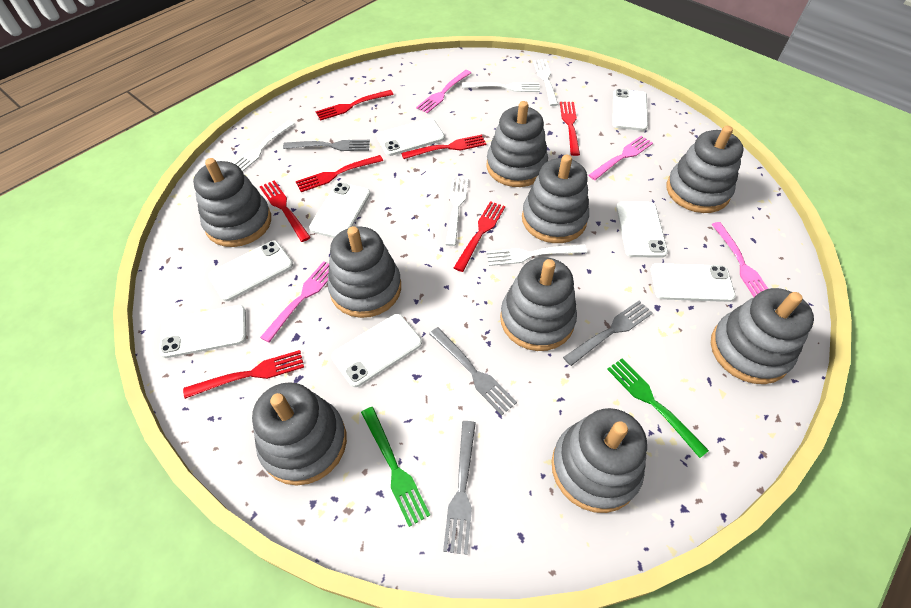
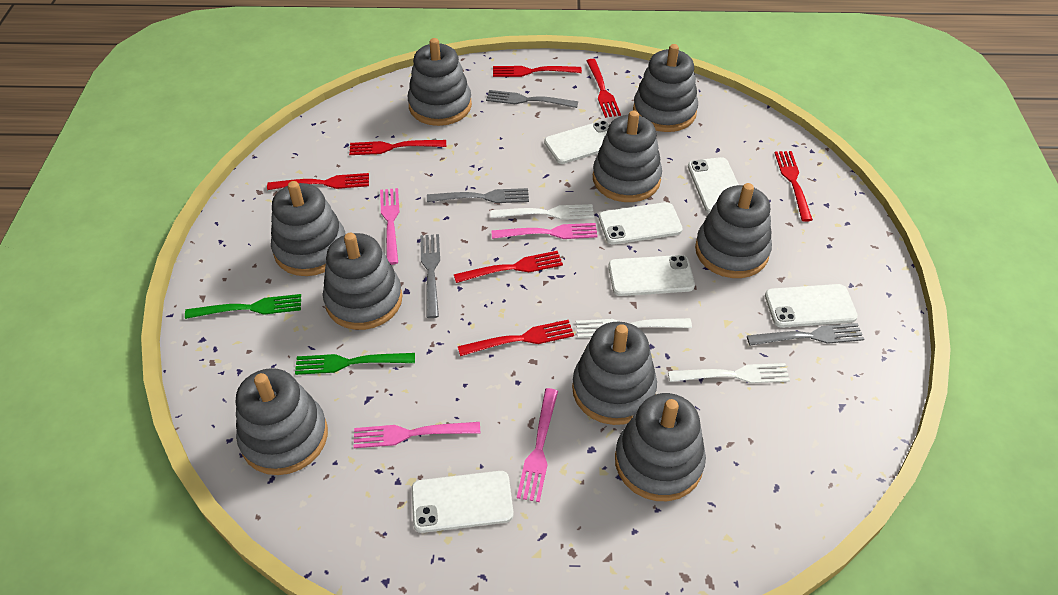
white fork: [234,120,294,172] [445,177,468,246] [462,82,540,92] [486,245,587,266] [533,59,558,106] = 5 -> [490,204,594,220] [576,318,692,338] [668,363,790,383] = 3
white phone: [159,305,247,358] [208,241,293,301] [309,182,370,238] [331,314,422,387] [377,118,445,156] [612,89,648,131] [616,202,668,258] [651,263,736,302] = 8 -> [411,471,514,533] [544,120,610,164] [599,202,683,245] [608,255,695,296] [688,157,739,213] [765,284,858,328] = 6

